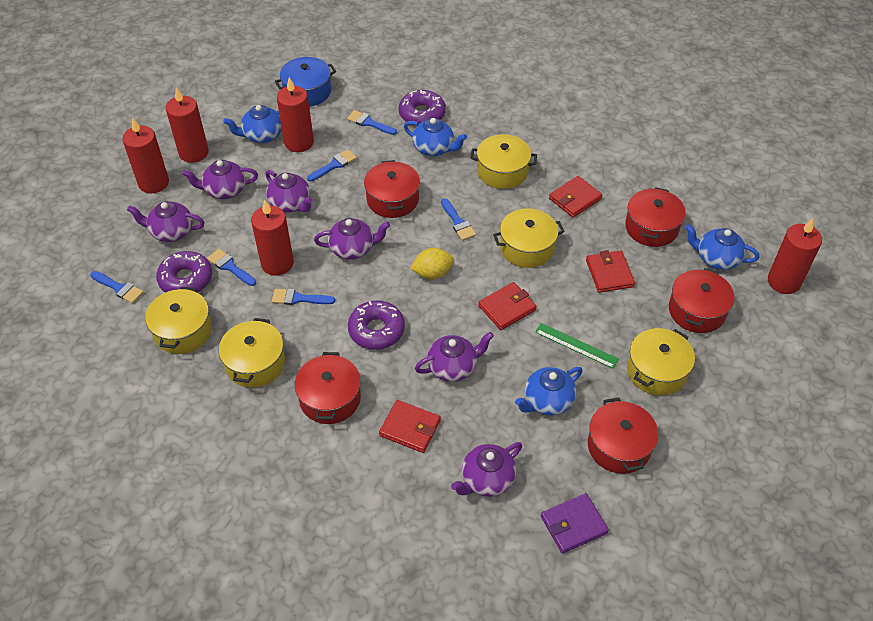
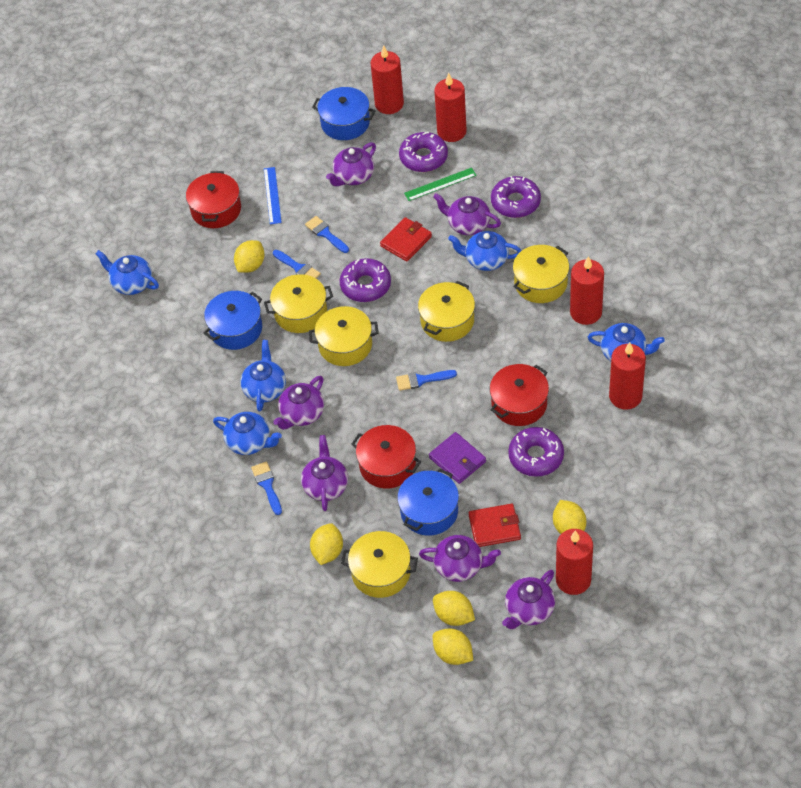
blue brush: [90,271,144,304] [207,249,256,286] [272,289,335,305] [307,149,357,182] [347,110,397,135] [441,198,476,241] = 6 -> [251,461,282,515] [273,250,321,278] [305,216,349,253] [396,370,457,391] = 4
blue pot: [275,57,336,106] = 1 -> [204,291,262,350] [312,87,376,140] [397,468,459,536] = 3
blue ruler: none = 0 -> [264,167,282,225] = 1
blue teapot: [223,105,282,143] [404,118,467,156] [515,367,583,415] [685,224,760,270] = 4 -> [95,250,159,295] [213,412,282,455] [241,340,286,412] [448,231,521,271] [588,323,665,361] = 5
purple donut: [156,251,212,293] [348,300,405,350] [398,90,446,126] = 3 -> [340,258,391,302] [399,132,448,172] [491,176,541,218] [508,427,564,477] = 4
red pot: [295,352,361,424] [364,160,420,218] [588,398,658,474] [625,187,686,247] [669,268,735,333] = 5 -> [186,171,241,228] [351,425,421,489] [490,364,549,426] = 3
red wallet: [379,400,441,453] [478,282,537,330] [549,176,602,217] [586,250,635,293] = 4 -> [380,217,432,262] [469,504,521,547] = 2
yellow lemon: [410,248,454,279] = 1 -> [234,240,265,273] [310,523,343,565] [433,591,475,626] [433,628,473,665] [553,500,586,534] = 5

